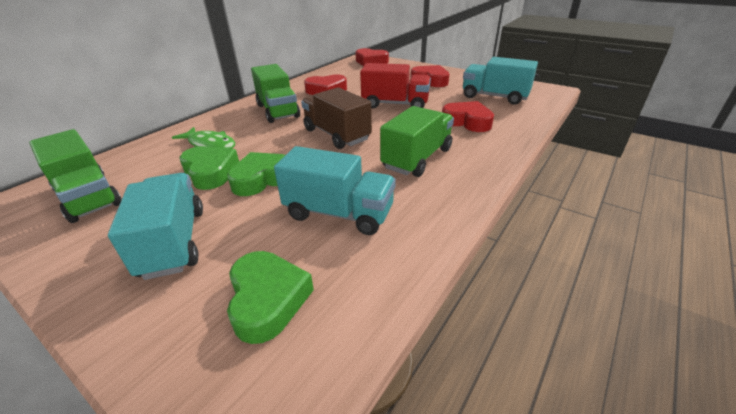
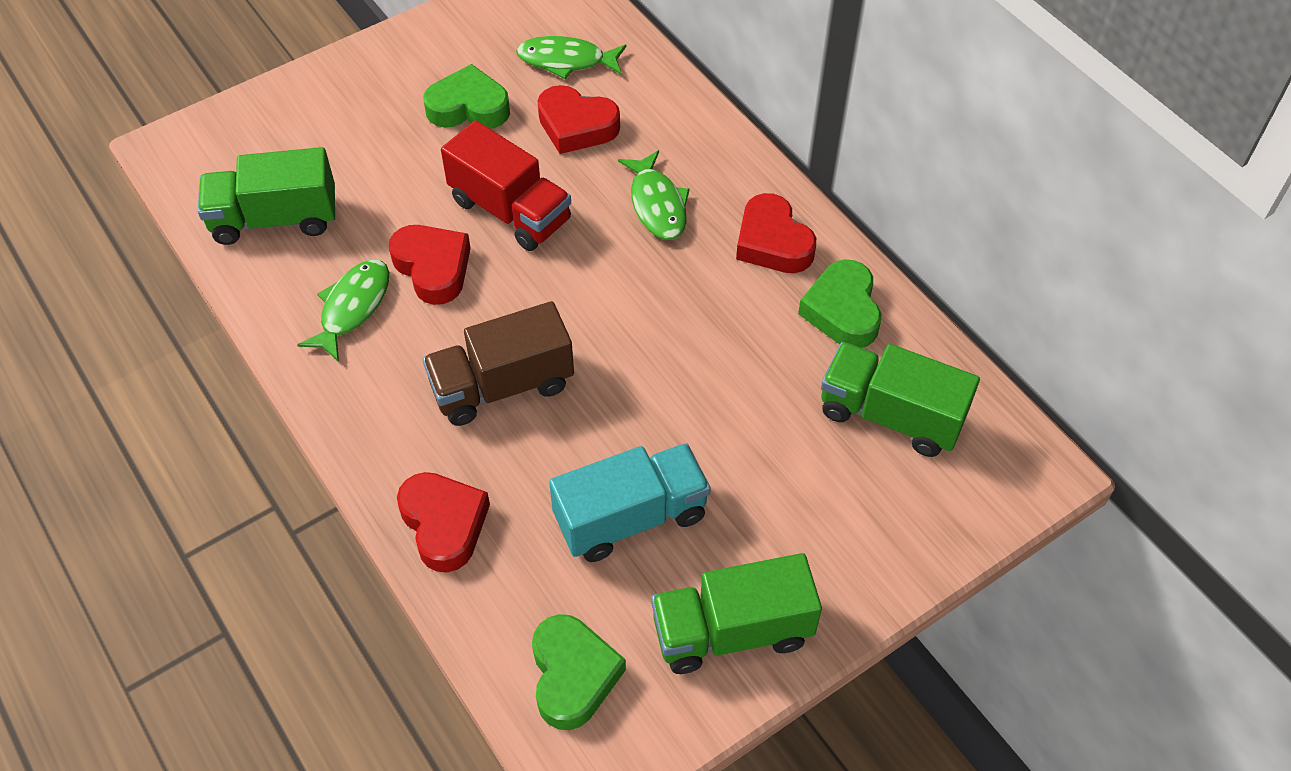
green fish: [172,127,235,149] = 1 -> [297,260,389,362] [516,36,626,79] [618,150,690,240] = 3
turquoise truck: [108,173,203,280] [274,146,396,235] [463,57,538,105] = 3 -> [549,443,711,562] = 1

